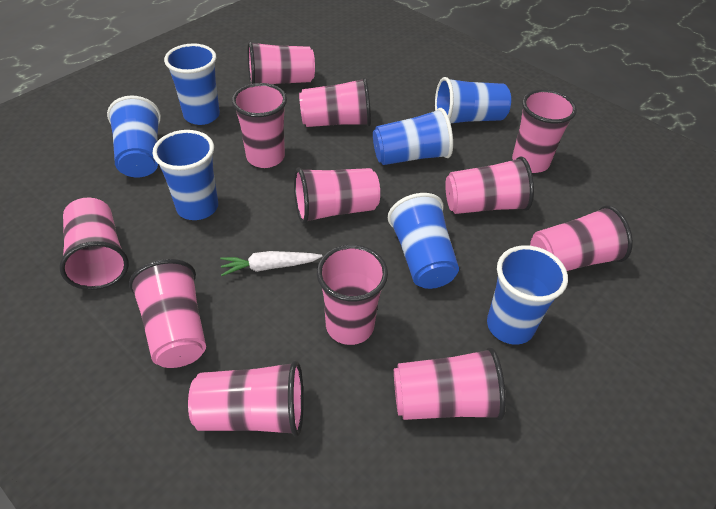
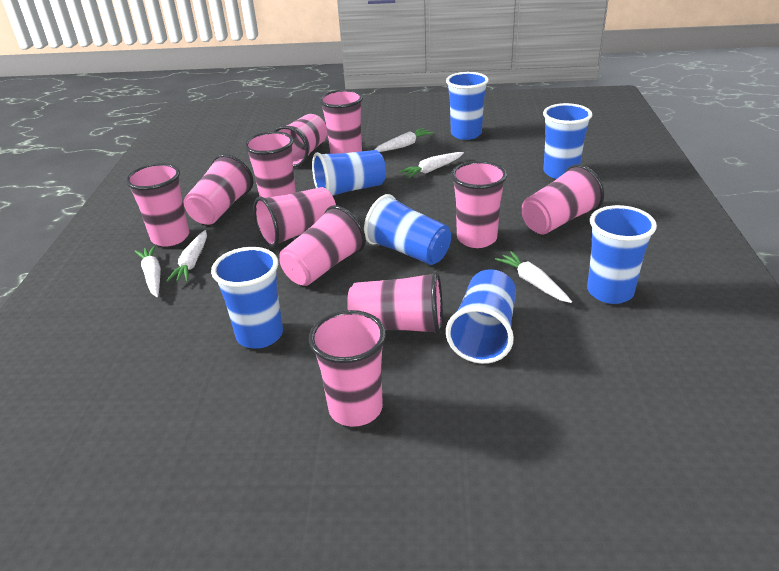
pink cup: [59,198,129,290] [129,259,206,368] [188,360,304,437] [232,83,287,168] [248,41,315,84] [294,167,380,224] [299,77,371,127] [317,245,388,345] [394,347,506,420] [445,156,534,214] [512,89,577,173] [530,205,633,271] = 12 -> [125,163,189,247] [184,154,253,225] [244,131,296,198] [254,187,336,248] [273,114,327,168] [279,205,366,286] [309,310,386,427] [319,90,363,154] [347,271,443,335] [451,161,507,248] [522,164,604,234] = 11
white carrot: [220,251,322,276] = 1 -> [134,245,161,297] [166,230,207,282] [374,128,433,152] [399,152,464,178] [495,251,572,303] = 5

